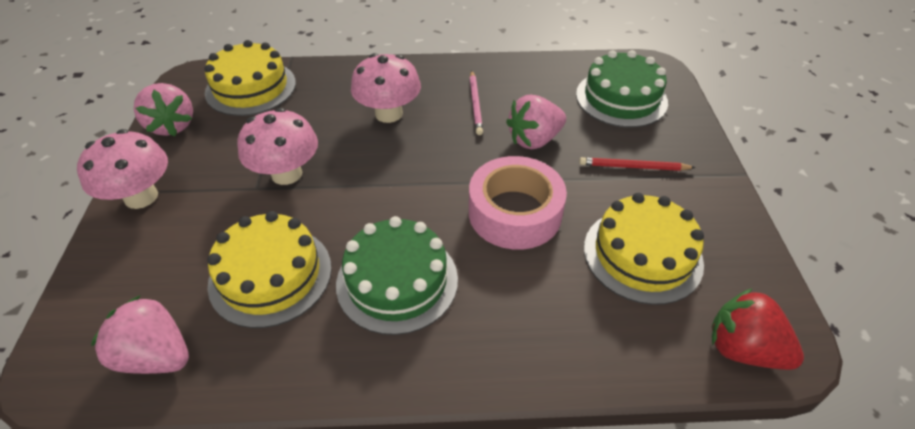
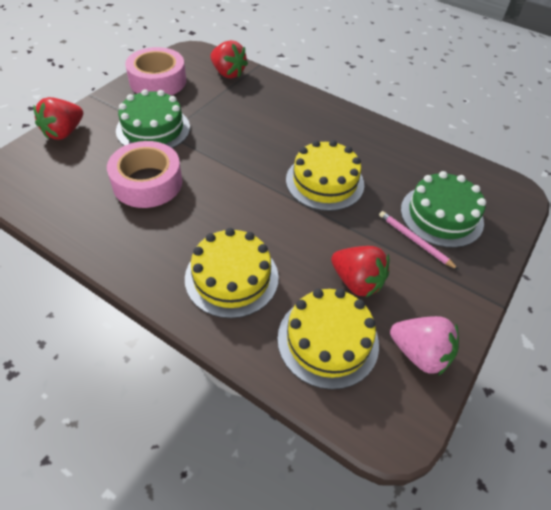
pink mushroom: [77,129,168,209] [237,108,318,185] [351,53,421,123] = 3 -> none = 0
pink strawberry: [91,295,189,374] [134,83,193,136] [506,95,566,150] = 3 -> [390,316,459,376] = 1
pink tape: [469,156,567,250] = 1 -> [107,141,182,208] [125,47,186,95] = 2
red pencil: [579,157,696,171] = 1 -> none = 0
red strawberry: [712,288,804,370] = 1 -> [33,97,83,140] [210,40,248,79] [331,246,389,298] = 3

